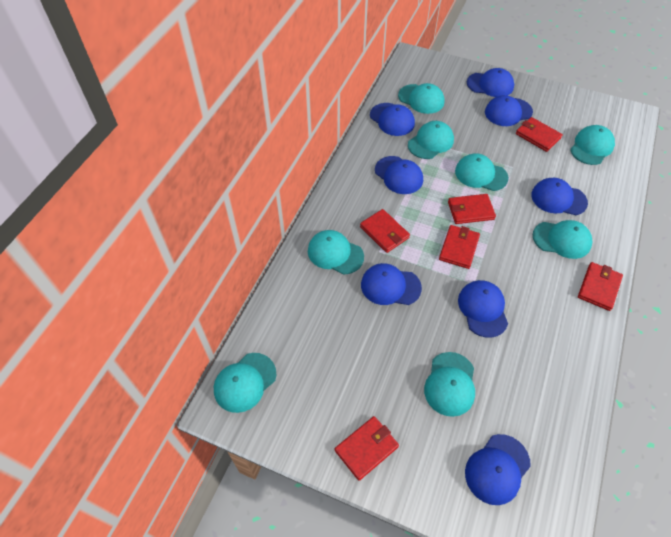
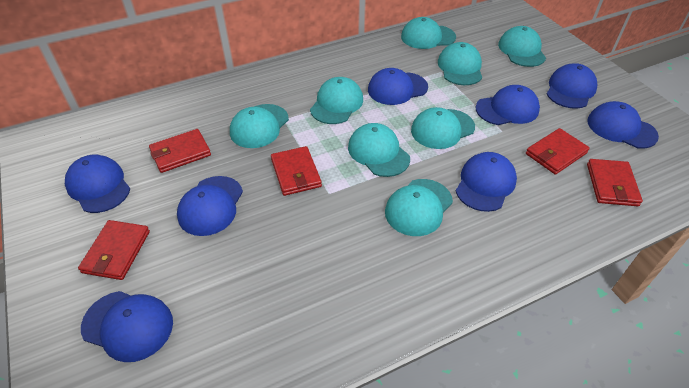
red wallet: [335,416,399,481] [360,209,410,253] [439,225,480,269] [448,194,496,224] [516,117,563,152] [578,262,623,311] = 6 -> [78,220,150,280] [149,129,211,173] [271,146,322,196] [526,128,590,175] [587,159,643,206] = 5

